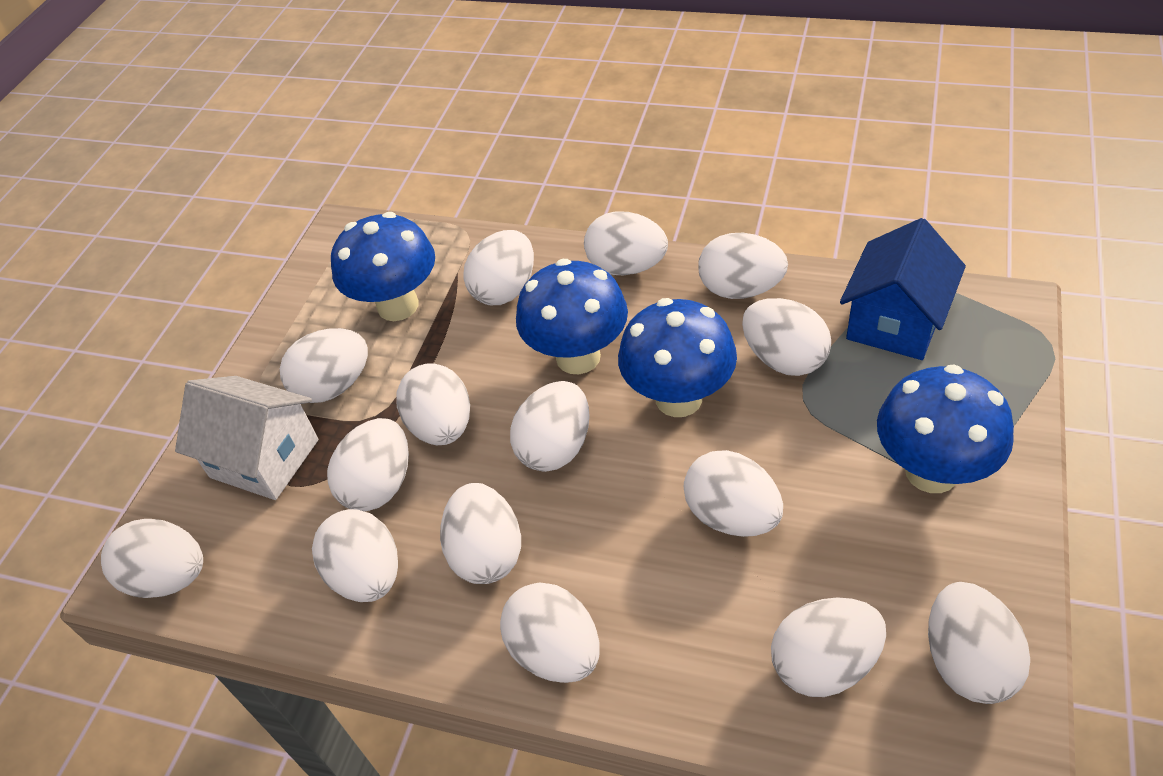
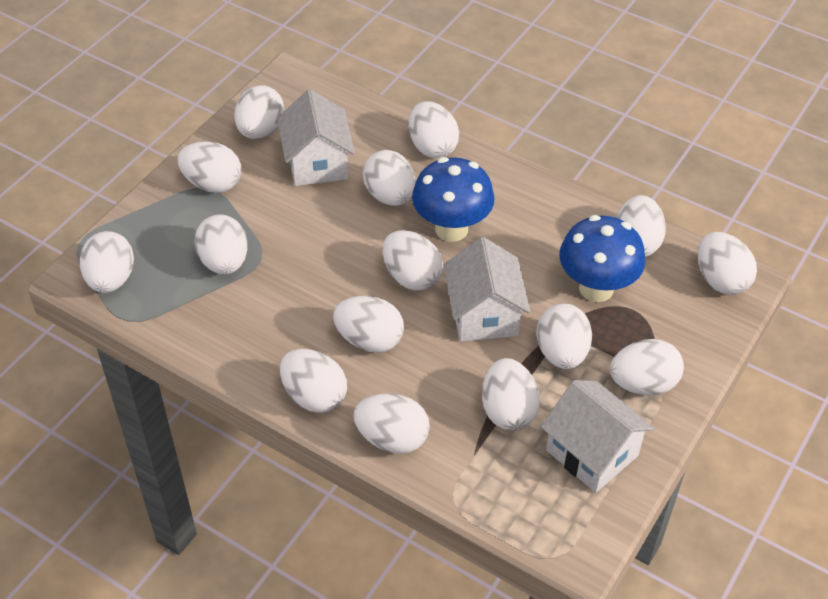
blue house: [840,218,966,360] = 1 -> none = 0
blue mushroom: [331,212,435,321] [516,259,628,374] [618,298,737,417] [877,365,1014,493] = 4 -> [412,157,495,242] [559,215,645,302] = 2
white house: [175,376,319,500] = 1 -> [277,89,355,186] [444,237,530,342] [541,380,655,493] = 3

